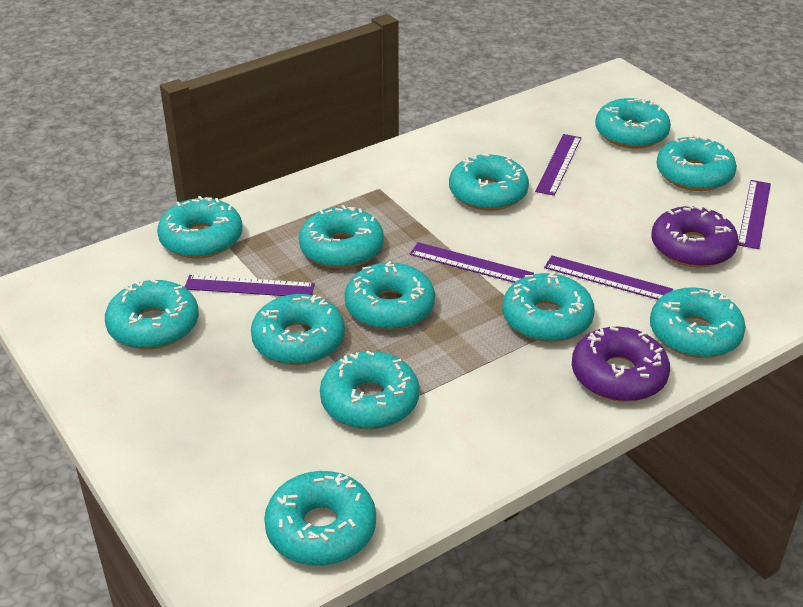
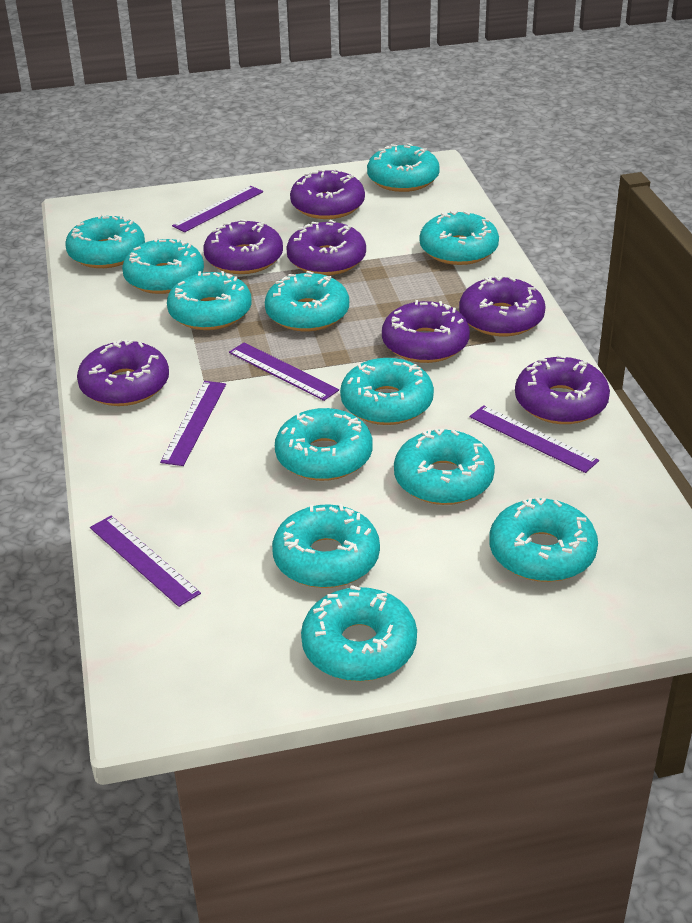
purple donut: [572,327,670,402] [651,204,739,268] = 2 -> [77,339,169,406] [204,219,283,274] [286,220,366,275] [290,169,365,219] [382,300,470,363] [459,276,546,336] [515,354,610,424] = 7

